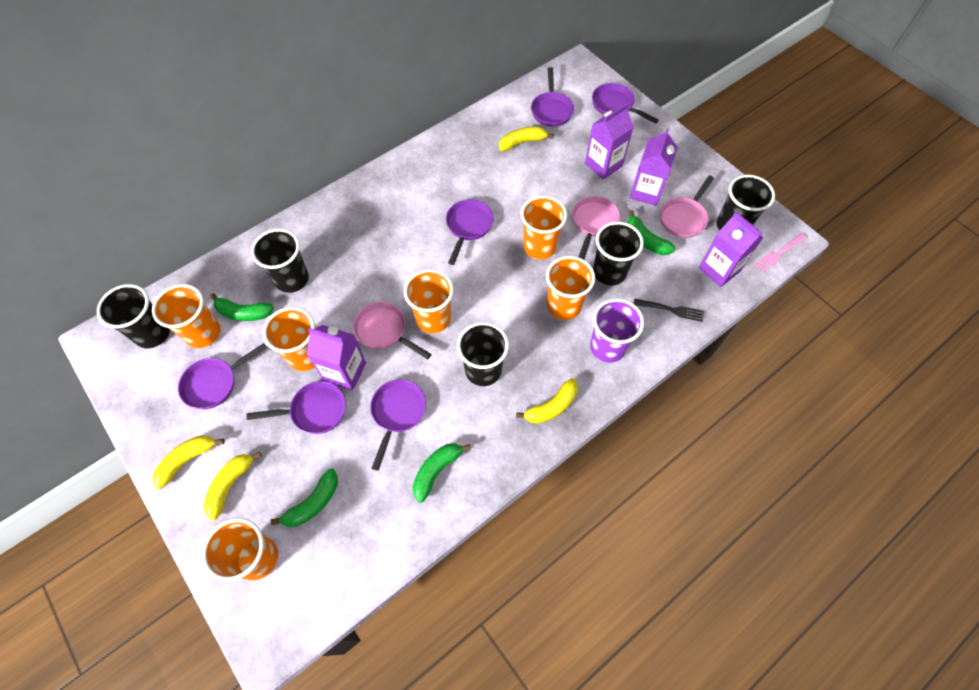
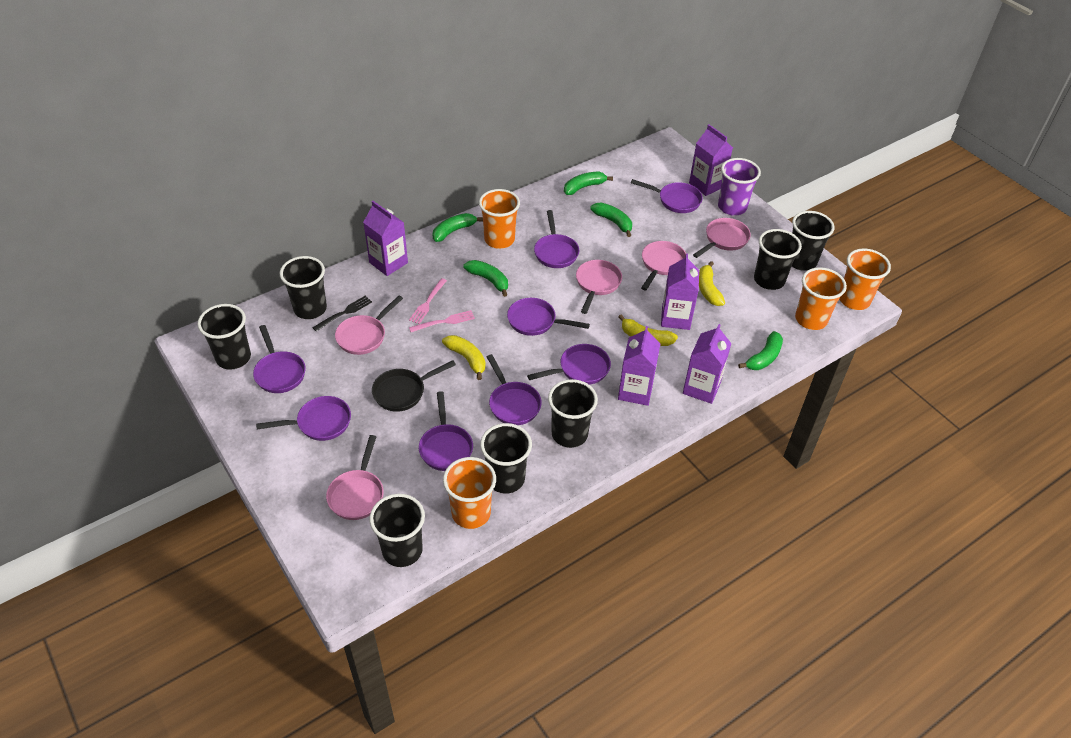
black cup: [97,284,170,348] [251,229,309,293] [457,322,509,386] [593,222,644,286] [717,175,775,231] = 5 -> [197,304,251,370] [280,256,327,319] [369,494,425,567] [480,423,532,494] [548,379,598,448] [754,229,802,290] [792,211,835,271] = 7
black pan: none = 0 -> [372,360,456,412] = 1
green banana: [210,293,274,321] [271,468,338,527] [413,443,471,503] [628,210,676,255] = 4 -> [433,213,483,242] [464,260,508,297] [564,171,613,195] [590,202,632,237] [738,331,783,370] = 5
orange cup: [152,284,220,348] [202,518,278,581] [263,307,315,371] [404,269,454,333] [521,196,567,259] [546,256,595,320] = 6 -> [443,457,496,529] [479,189,520,249] [795,267,847,330] [839,248,891,310] = 4
pink fork: [754,234,806,273] = 1 -> [409,278,447,324] [409,310,475,332] = 2
pink pan: [353,302,432,360] [572,196,620,260] [660,175,714,238] = 3 -> [326,435,384,520] [335,296,403,355] [576,260,622,314] [641,241,686,290] [693,218,751,258] = 5
purple carton: [307,325,366,391] [585,103,634,179] [630,128,678,206] [699,212,763,287] = 4 -> [363,201,408,276] [618,326,660,406] [661,253,699,330] [683,324,732,404] [689,124,733,196] = 5
purple pan: [178,343,267,409] [246,381,346,434] [370,379,426,471] [446,199,494,265] [531,67,574,127] [592,83,659,124] = 6 -> [253,325,306,393] [256,396,351,441] [419,391,473,471] [487,354,542,425] [507,298,590,336] [527,344,611,385] [534,210,579,268] [631,179,703,213] = 8
yellow banana: [152,435,225,489] [203,451,262,521] [499,127,554,151] [516,378,578,424] = 4 -> [442,335,486,380] [618,314,678,346] [699,261,725,306] = 3

